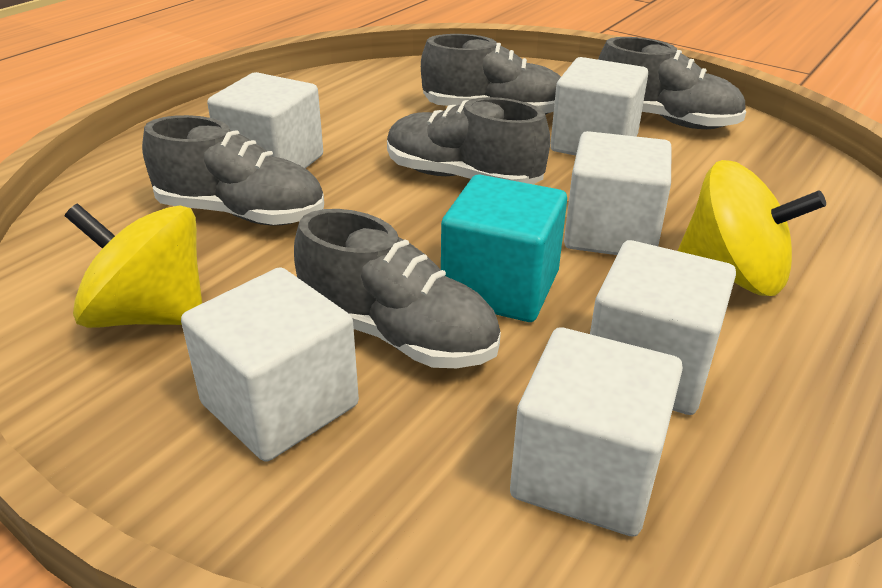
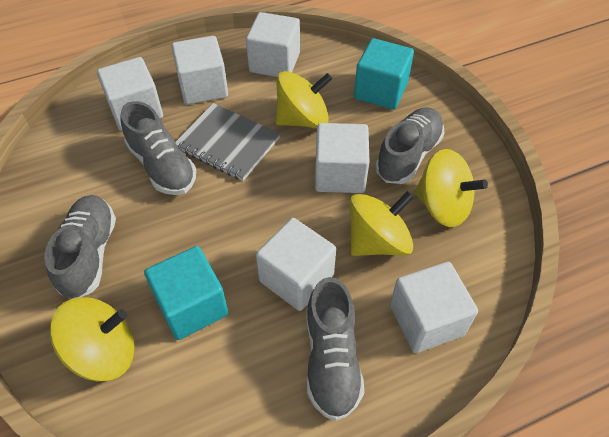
grey notebook: none = 0 -> [175,103,280,181] = 1
grey shoe: [142,115,324,225] [294,209,501,368] [387,97,550,184] [421,34,561,115] [598,37,746,129] = 5 -> [44,195,116,299] [121,101,196,195] [307,277,364,421] [375,107,444,184] = 4
turquoise cube: [441,174,567,322] = 1 -> [144,246,228,340] [354,38,414,110] = 2
yellow spinning top: [64,203,202,328] [678,160,826,296] = 2 -> [50,297,135,381] [276,71,332,129] [349,191,414,256] [414,149,488,227] = 4

